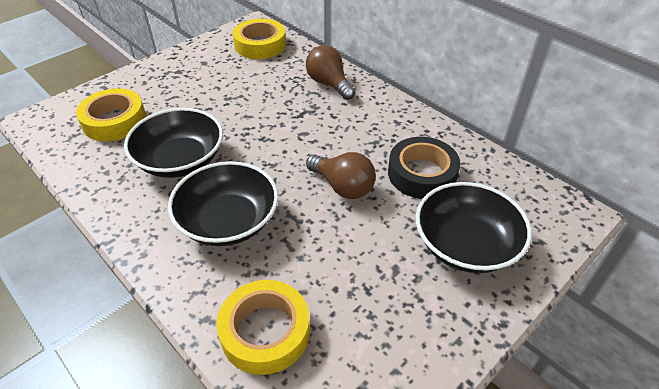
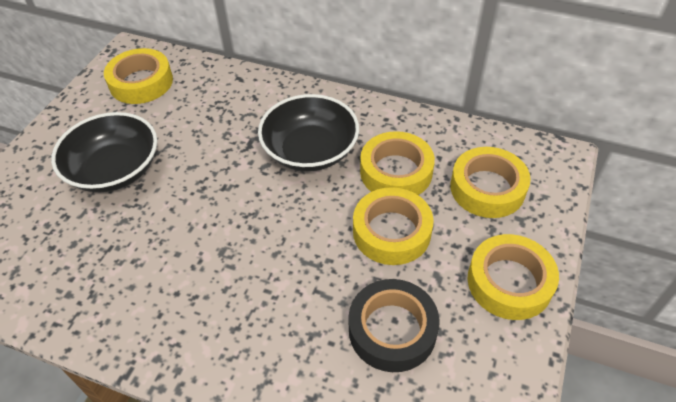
black bowl: [124,108,223,178] [168,161,278,246] [416,182,532,273] = 3 -> [51,112,157,192] [258,94,359,171] = 2
brown light bulb: [306,45,355,100] [306,152,376,199] = 2 -> none = 0
yellow tape: [76,88,146,141] [217,280,310,375] [233,19,286,59] = 3 -> [104,48,173,104] [353,187,433,265] [360,131,435,195] [450,147,531,218] [467,234,559,320] = 5

